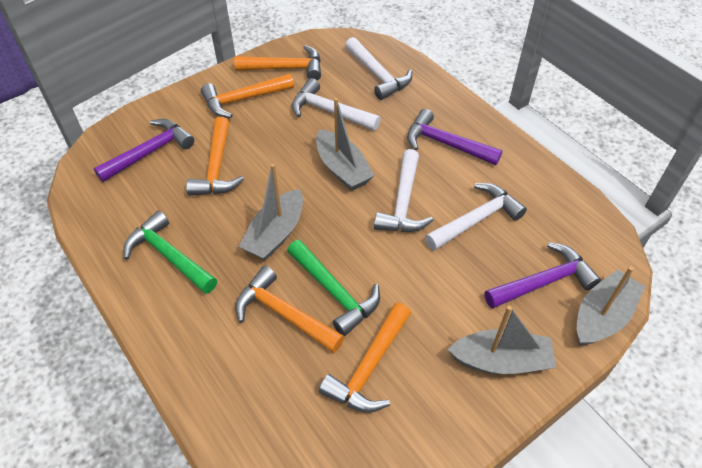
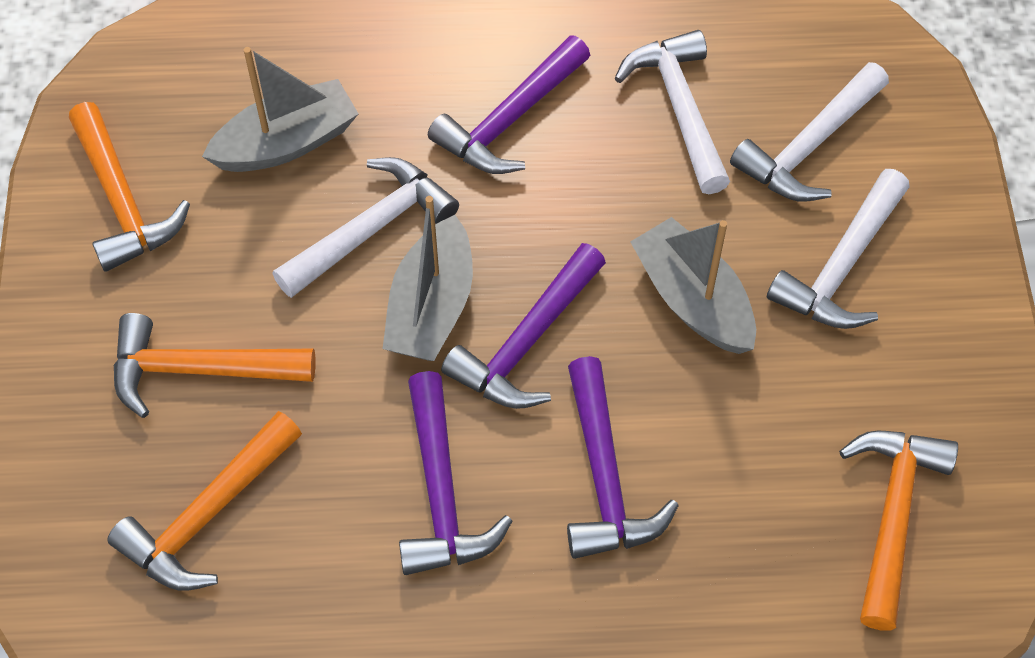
green hammer: [124,211,217,294] [287,240,380,336] = 2 -> none = 0
grey boat: [239,164,303,260] [316,98,374,191] [447,306,556,374] [577,266,645,346] = 4 -> [202,47,359,172] [383,196,473,361] [630,217,756,354] = 3
orange hammer: [186,117,244,196] [201,74,294,118] [234,45,321,80] [235,266,344,353] [319,303,411,413] = 5 -> [69,102,190,272] [107,411,302,591] [114,313,316,418] [839,431,958,631] = 4
purple hammer: [94,119,194,182] [407,109,502,165] [485,242,601,309] = 3 -> [399,371,512,575] [428,35,590,174] [441,243,606,409] [567,356,679,559] = 4

